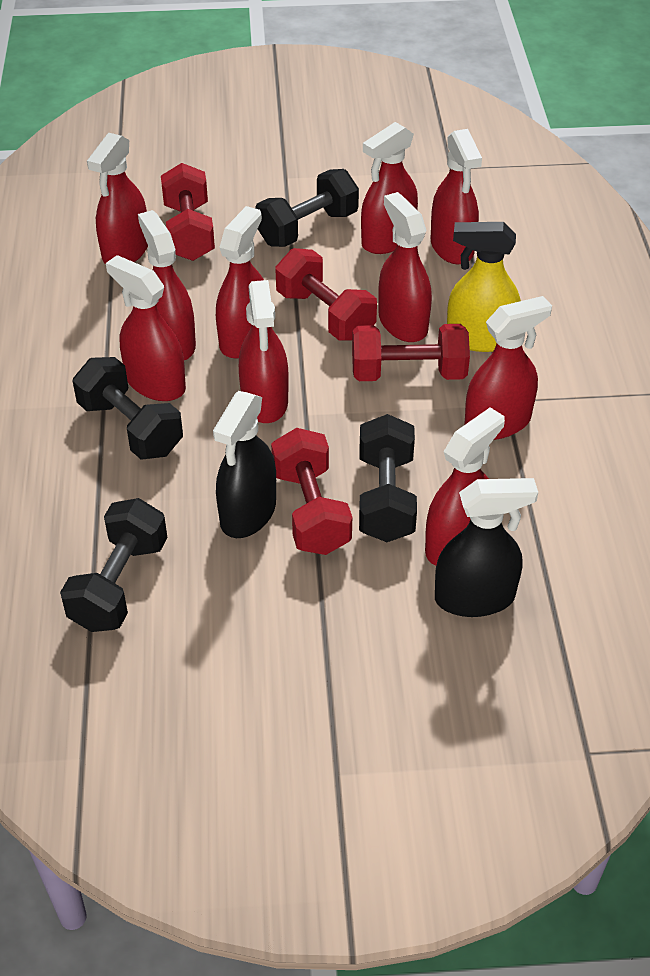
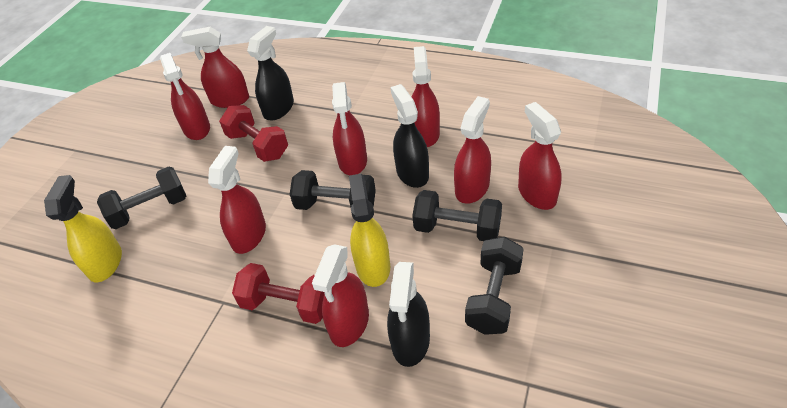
black spray bottle: [213,391,276,538] [435,478,538,617] = 2 -> [247,26,294,121] [387,262,430,367] [390,84,429,188] = 3
red dumbbell: [161,163,215,261] [271,428,352,555] [275,248,377,341] [352,324,470,381] = 4 -> [219,105,288,162] [232,263,325,324] = 2
red spray bottle: [87,133,148,264] [106,255,186,401] [138,210,196,360] [216,206,264,359] [239,280,289,423] [361,122,418,254] [378,192,432,342] [425,407,505,565] [430,129,482,264] [464,296,552,440] = 10 -> [160,53,210,140] [181,27,249,108] [208,146,266,254] [312,244,369,347] [332,82,367,175] [412,46,440,147] [454,96,491,204] [518,102,562,210] = 8
yellow spray bottle: [447,222,521,352] = 1 -> [44,175,122,283] [349,174,390,287] = 2

